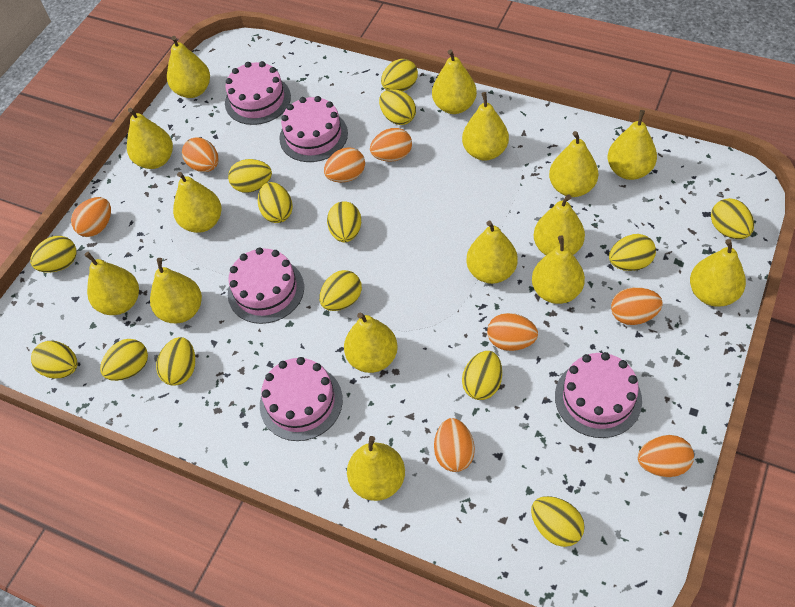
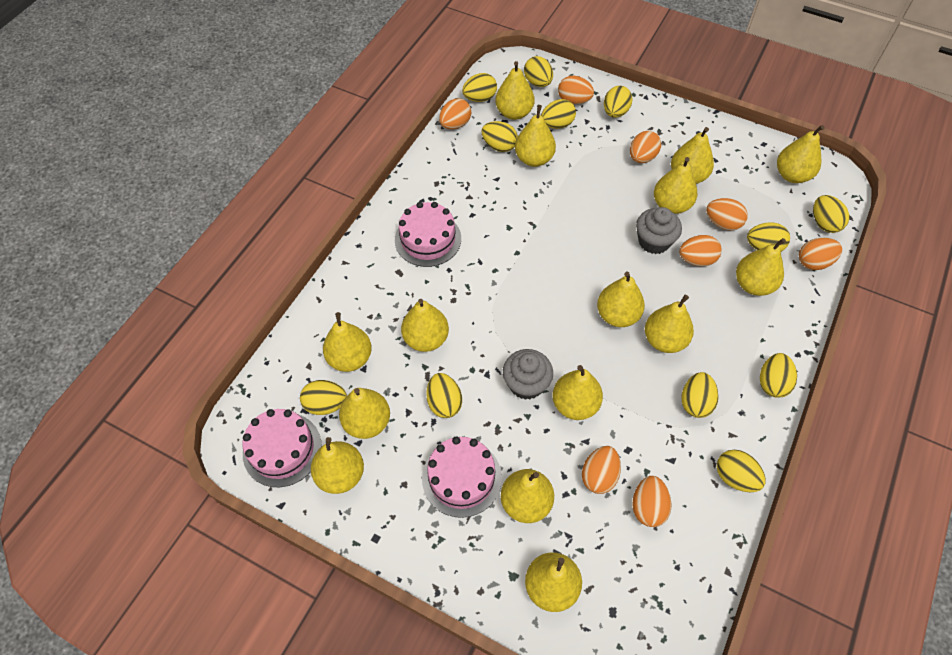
grey cupcake: none = 0 -> [503,349,553,400] [636,207,682,254] = 2
pink cake: [225,61,291,125] [228,247,304,324] [260,357,343,441] [279,96,348,162] [555,352,642,438] = 5 -> [243,409,322,487] [395,202,461,267] [422,437,502,518] = 3
yellow egg: [30,236,77,273] [31,341,78,379] [100,339,148,381] [156,337,195,386] [228,159,272,193] [258,182,293,223] [319,270,362,311] [327,202,361,242] [379,89,416,125] [381,59,418,91] [462,351,502,400] [531,496,585,547] [609,234,656,271] [711,198,754,239] = 14 -> [300,380,347,415] [426,373,462,418] [462,73,497,102] [482,121,518,152] [524,56,553,87] [541,99,576,129] [604,86,632,118] [681,372,718,418] [717,450,766,492] [747,222,790,252] [760,353,797,398] [813,195,849,233] = 12

